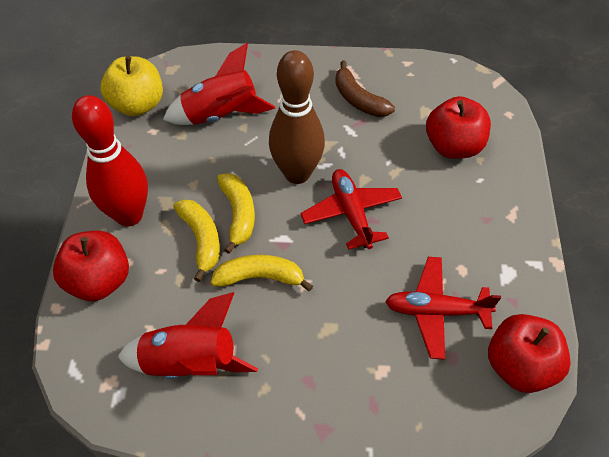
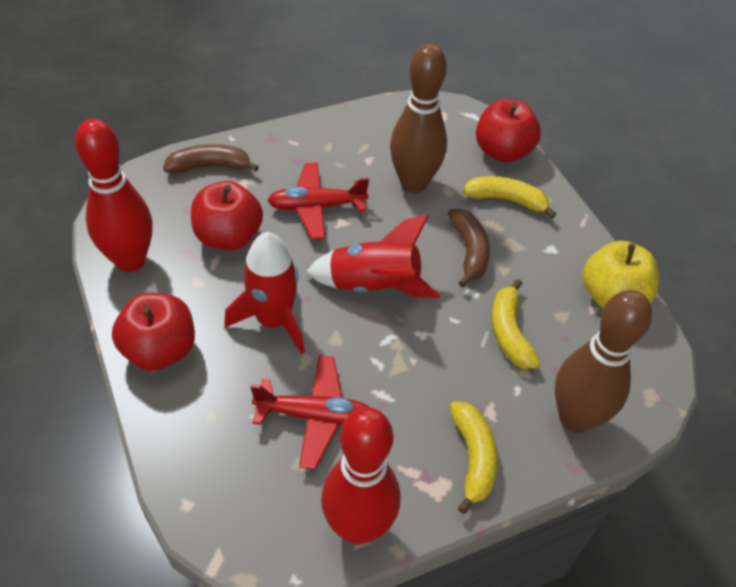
brown banana: [335,61,395,117] = 1 -> [163,144,259,174] [448,209,490,288] = 2
brown bowling pin: [269,50,325,184] = 1 -> [390,44,447,193] [555,290,652,433] = 2
red bowling pin: [72,95,148,226] = 1 -> [75,119,153,272] [321,407,400,545] = 2

